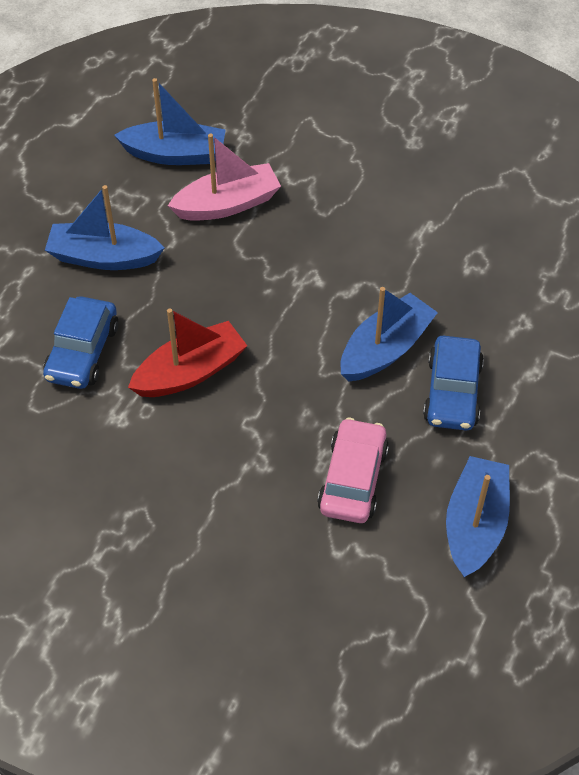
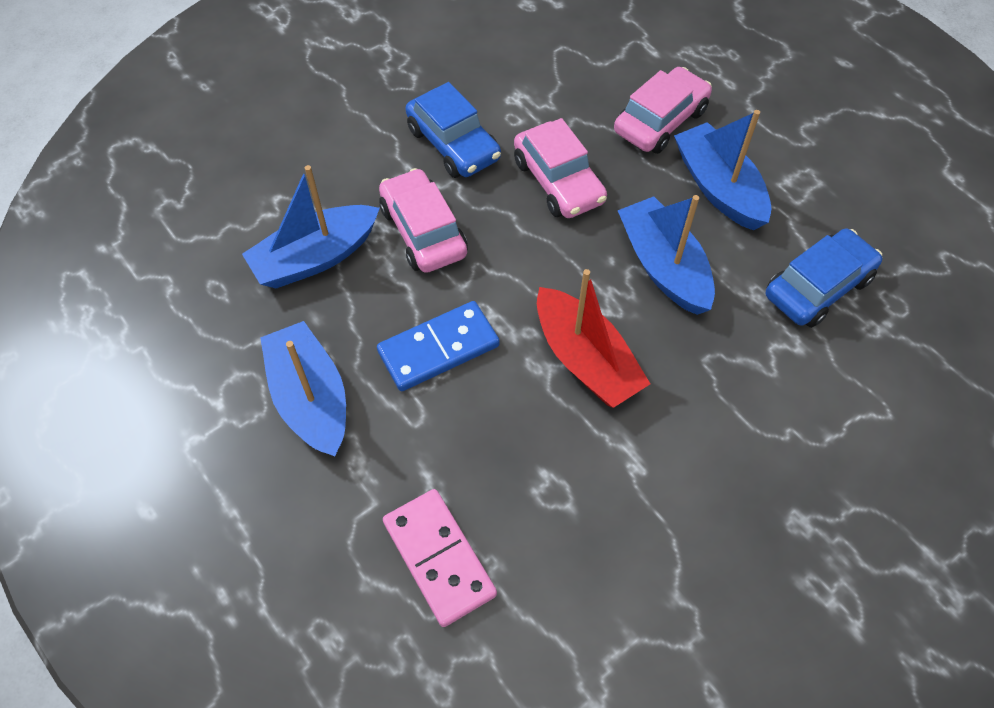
blue domino: none = 0 -> [377,301,500,391] = 1
pink boat: [168,133,281,221] = 1 -> none = 0
pink car: [317,418,389,523] = 1 -> [379,168,468,273] [514,118,607,218] [614,67,712,154] = 3
pink domino: none = 0 -> [383,489,497,627] = 1

